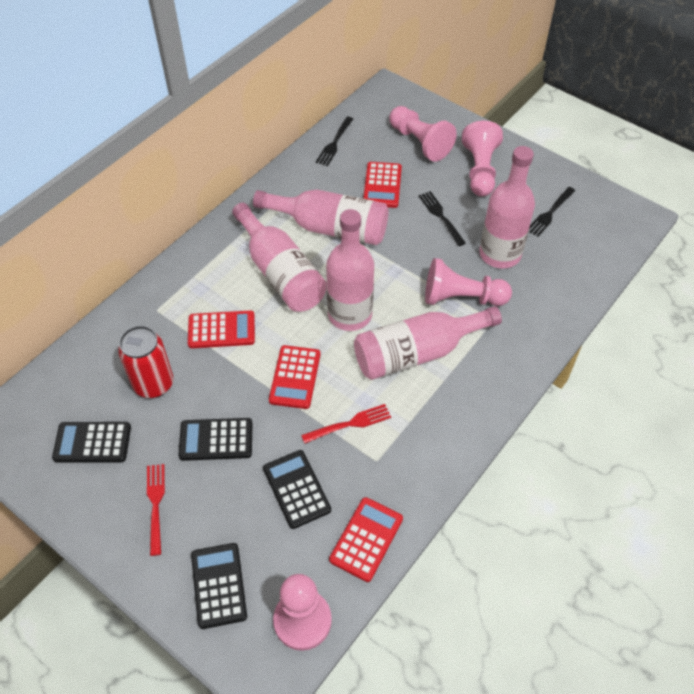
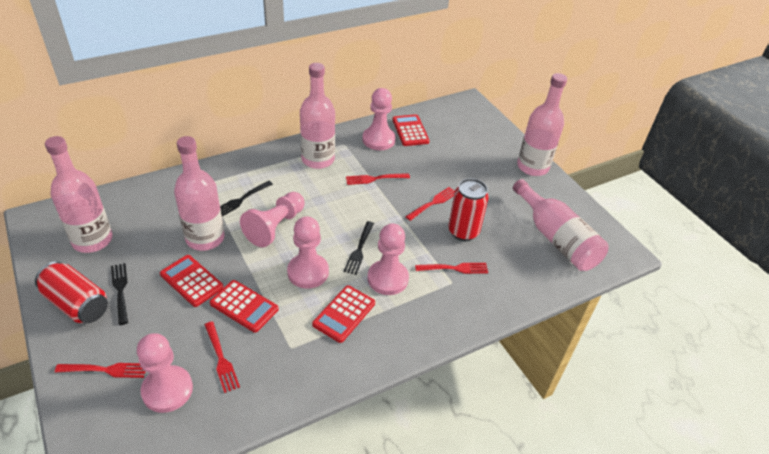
black calculator: [52,422,131,463] [178,418,253,461] [191,543,247,629] [263,450,331,529] = 4 -> none = 0
pink pawn: [273,574,332,651] [389,106,457,162] [425,258,512,306] [462,121,503,196] = 4 -> [137,333,193,413] [240,192,304,247] [287,216,329,289] [362,88,396,150] [368,224,409,295] = 5
red can: [118,326,173,398] = 1 -> [35,261,108,323] [448,178,489,241] = 2
red fork: [147,464,165,556] [301,404,391,443] = 2 -> [55,363,145,378] [204,321,240,393] [346,173,410,185] [405,187,455,221] [415,263,488,274] = 5

